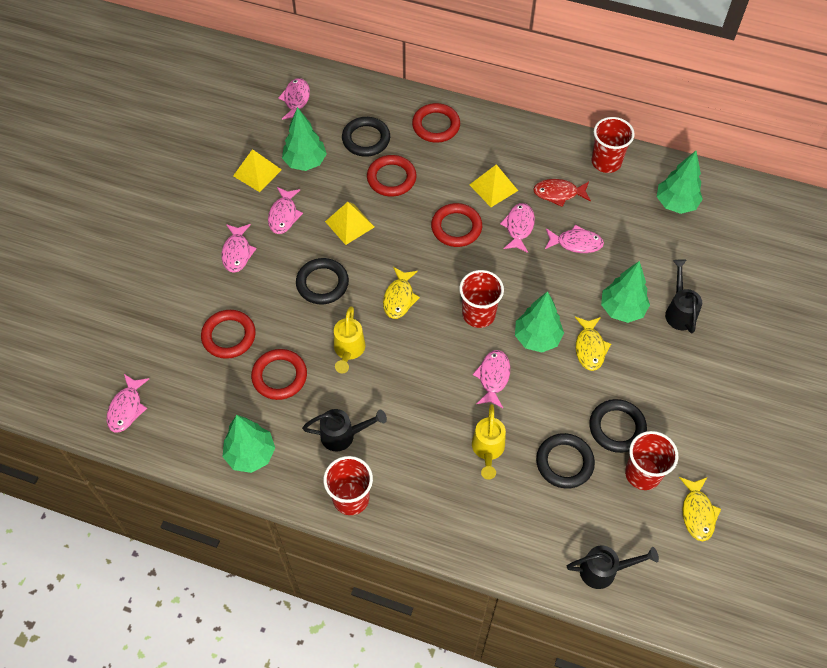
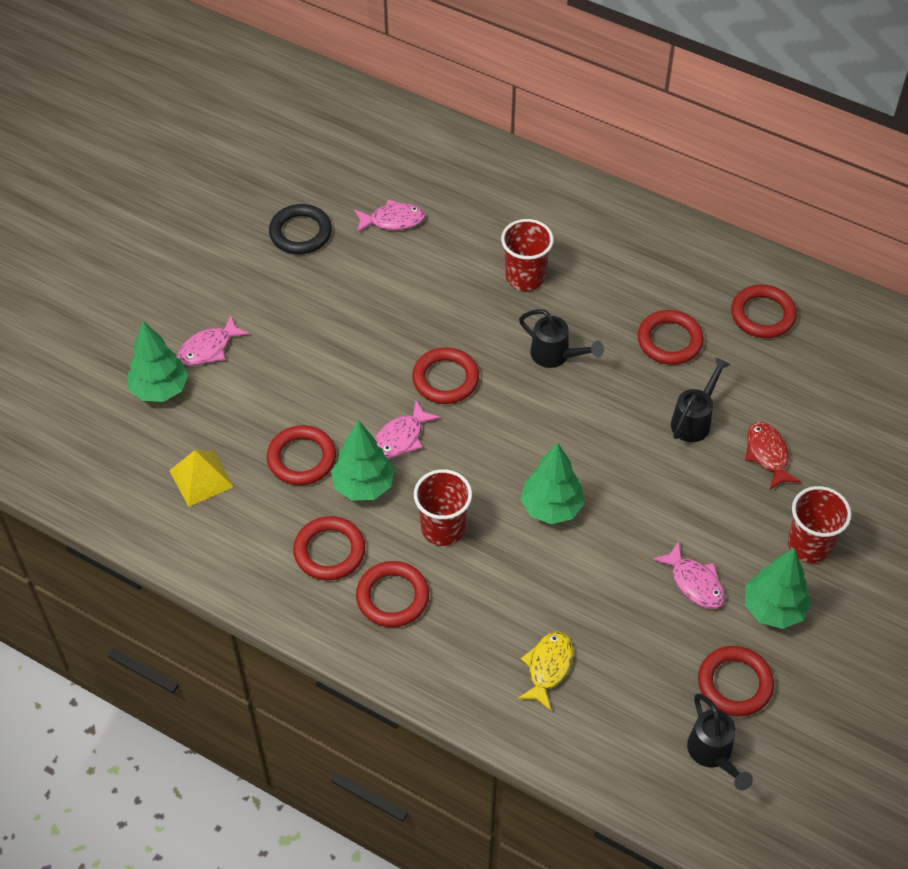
black ring: [296,258,349,304] [342,117,390,157] [536,433,595,489] [589,399,647,453] = 4 -> [269,204,332,254] = 1
green tree: [223,415,275,473] [282,107,327,171] [515,291,564,353] [601,261,650,323] [657,151,703,214] = 5 -> [128,321,189,402] [331,420,394,501] [520,443,584,524] [745,548,811,629] = 4
pink fish: [106,374,149,432] [222,224,257,273] [268,187,303,234] [278,78,310,120] [473,350,510,408] [500,203,535,253] [545,225,604,253] = 7 -> [177,315,250,366] [354,200,425,233] [375,401,440,459] [652,541,725,609] = 4
red cup: [323,456,373,515] [459,270,504,328] [591,117,635,173] [625,431,678,490] = 4 -> [414,469,472,546] [501,219,554,291] [788,486,851,563] = 3
red ring: [201,310,256,359] [251,349,307,400] [367,155,416,197] [412,103,460,143] [431,203,482,247] = 5 -> [267,425,336,485] [293,516,365,581] [356,561,429,627] [412,347,479,404] [638,310,704,365] [698,646,774,716] [731,285,797,338] = 7
yellow fish: [383,267,420,319] [575,317,611,371] [679,477,721,541] = 3 -> [517,631,573,711] = 1
yellow pyramid: [233,149,282,192] [325,202,374,245] [469,164,518,207] = 3 -> [169,450,234,507] = 1
yellow watering can: [334,306,365,373] [472,404,506,479] = 2 -> none = 0

